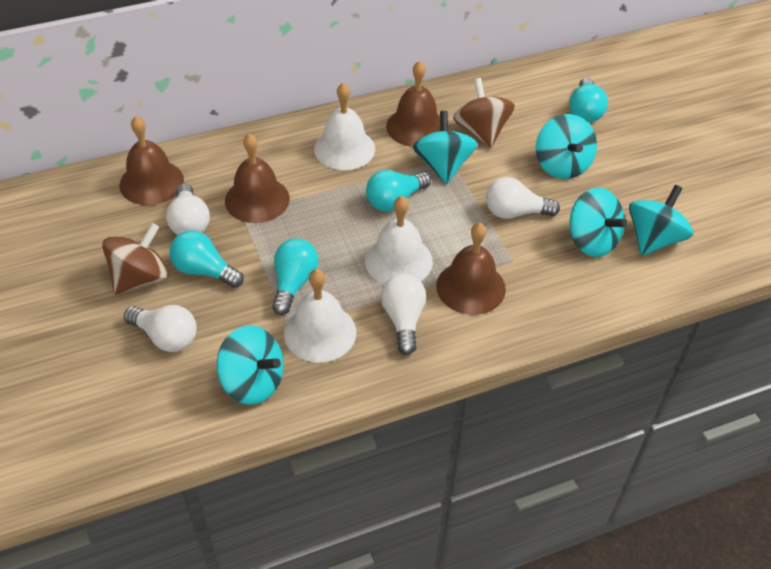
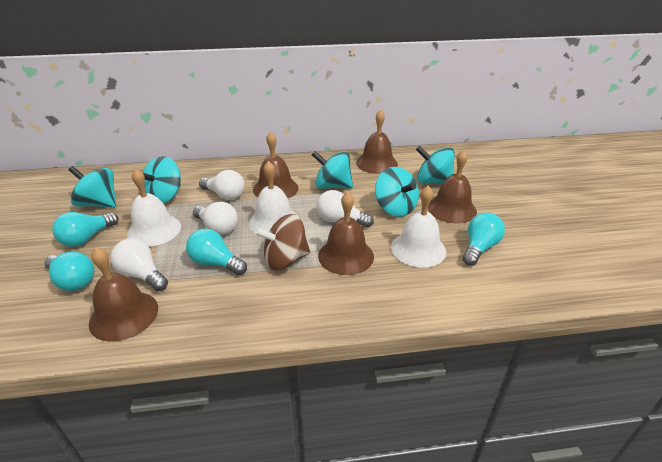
brown bell: [119,116,184,205] [225,133,290,223] [386,61,441,147] [436,223,506,315] = 4 -> [89,247,158,342] [253,132,298,198] [318,192,374,275] [356,110,398,174] [428,150,477,224] = 5
brown spinning top: [102,223,169,295] [453,78,515,148] = 2 -> [255,214,310,270] = 1

